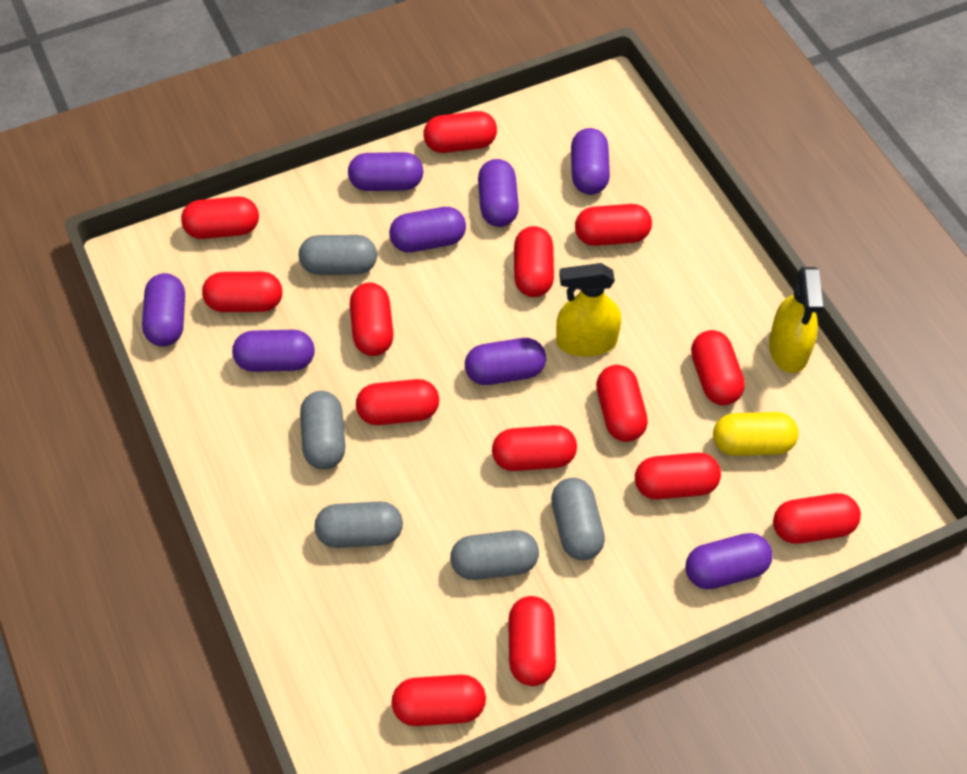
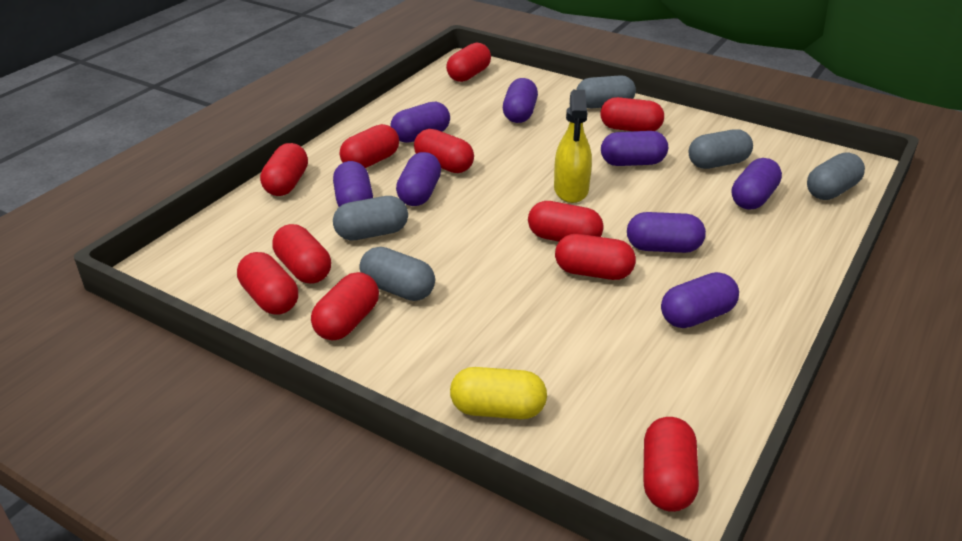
red capsule: [181,196,259,239] [202,272,282,312] [350,283,394,356] [356,379,439,425] [391,675,486,726] [424,111,497,153] [492,425,577,471] [508,596,556,686] [514,226,554,297] [575,204,652,246] [596,365,648,442] [635,453,721,499] [691,330,745,405] [773,493,861,544] = 14 -> [237,252,298,315] [260,143,308,196] [272,224,331,284] [311,272,379,340] [340,124,399,168] [414,129,474,173] [446,43,491,82] [528,201,604,242] [555,234,636,280] [600,97,664,131] [643,417,699,512] = 11
yellow spray bottle: [556,263,621,357] [769,267,823,373] = 2 -> [554,90,592,203] = 1

